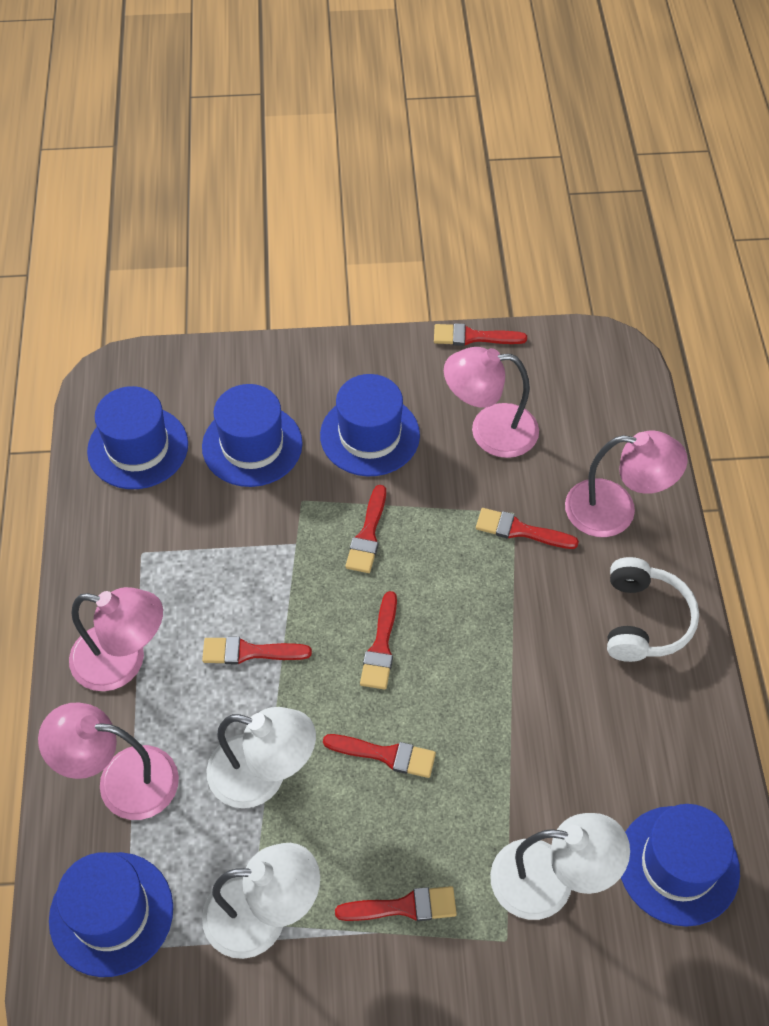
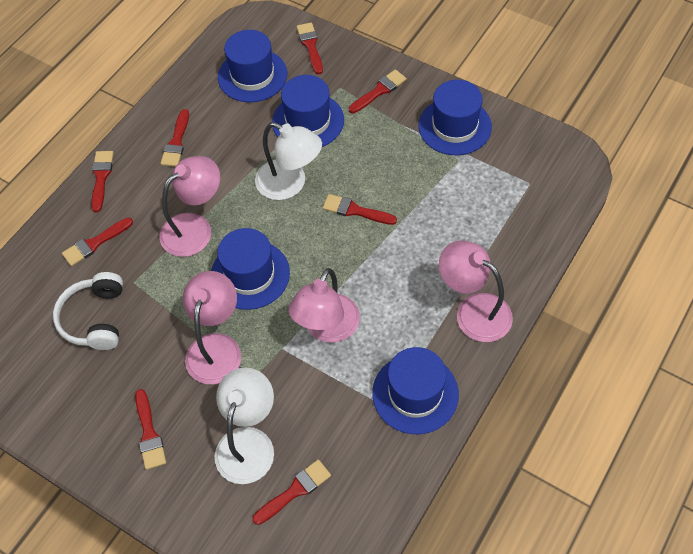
red brush: [202,637,312,664] [323,734,436,778] [335,886,457,921] [345,485,386,573] [360,591,397,690] [434,323,527,346] [476,508,579,549] = 7 -> [62,218,133,266] [91,151,114,212] [135,389,166,470] [161,109,189,167] [252,459,331,525] [297,22,323,74] [322,194,397,225] [349,69,407,114] = 8
white lamp: [202,843,320,959] [206,707,316,808] [490,813,630,920] = 3 -> [215,368,274,484] [255,122,322,200] = 2

